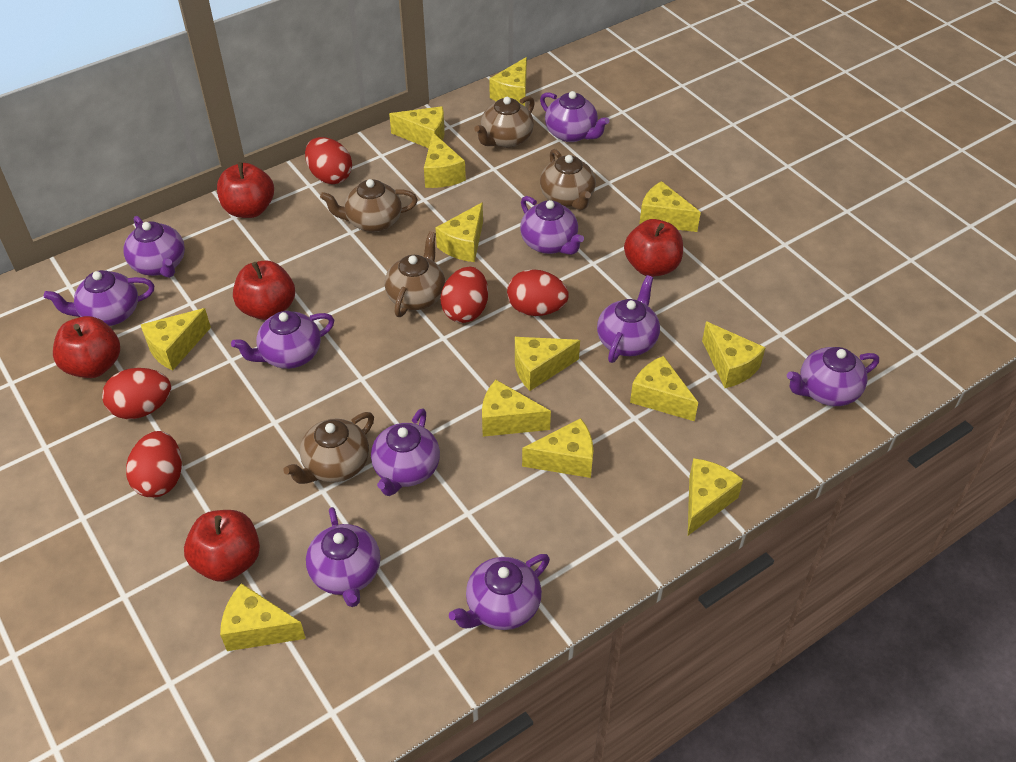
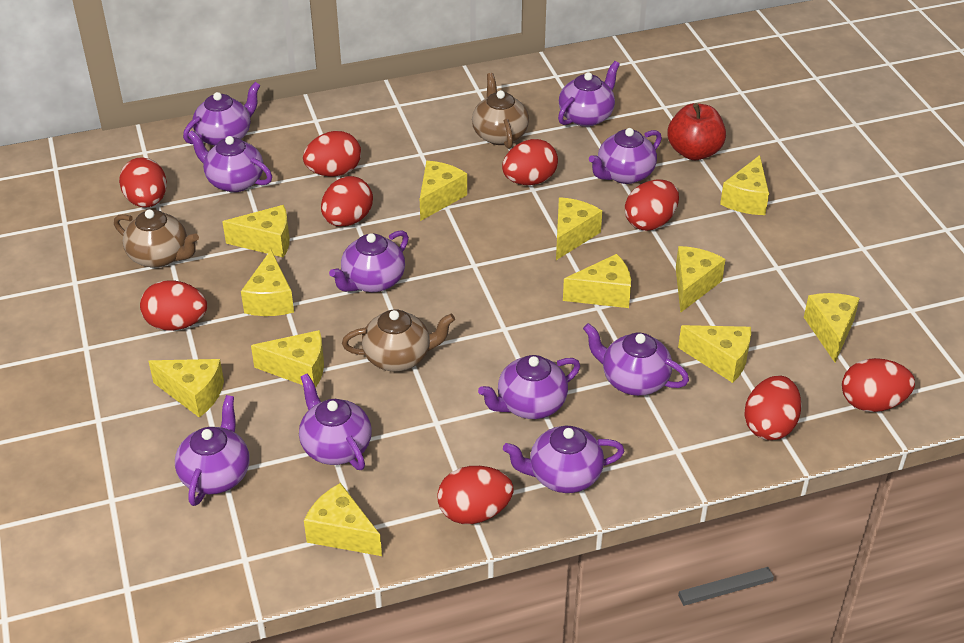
brown teapot: [283,412,374,484] [320,179,418,232] [385,231,445,317] [474,96,535,148] [540,149,596,210] = 5 -> [114,209,199,268] [342,310,455,372] [472,73,529,149] = 3
red apple: [53,316,120,378] [184,510,260,582] [217,162,274,218] [233,260,295,320] [624,219,683,277] = 5 -> [668,103,726,160] = 1
red egg: [102,368,171,419] [126,431,182,498] [305,137,352,184] [440,267,488,323] [507,269,569,316] = 5 -> [119,157,167,208] [140,281,207,331] [303,131,361,176] [321,176,373,226] [437,466,513,524] [502,139,558,185] [625,180,679,231] [744,376,801,440] [842,358,915,412] = 9
yellow cheese: [141,308,211,371] [220,583,306,651] [389,106,445,148] [424,133,466,188] [435,202,483,262] [482,380,551,437] [489,57,527,106] [515,337,580,391] [522,418,593,478] [630,356,698,421] [639,181,701,232] [688,458,743,535] [702,322,766,388] = 13 -> [148,359,224,418] [222,205,290,258] [241,250,294,316] [251,330,324,388] [304,483,382,556] [420,161,467,221] [556,197,602,260] [563,254,631,308] [676,246,726,312] [678,325,751,383] [720,155,769,215] [804,293,860,362] = 12

